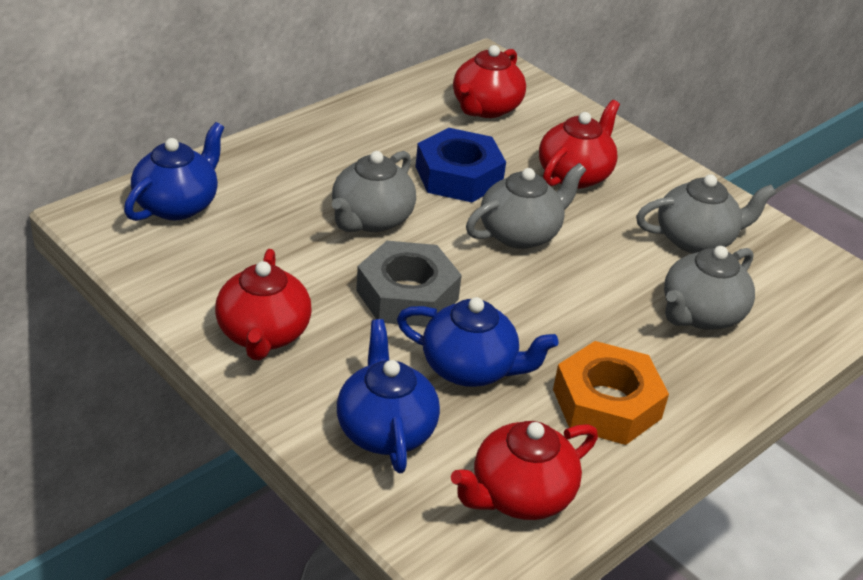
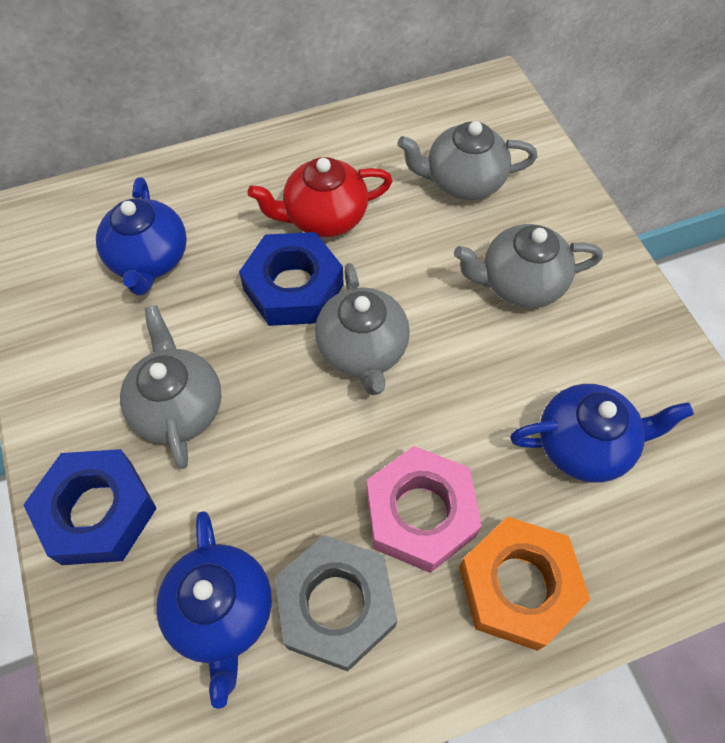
blue nut: [416,128,506,202] = 1 -> [23,449,157,565] [239,232,344,326] = 2
pink nut: none = 0 -> [367,446,482,573] = 1
red teapot: [215,249,312,360] [451,421,598,520] [453,45,526,118] [539,100,620,189] = 4 -> [247,157,393,237] = 1

